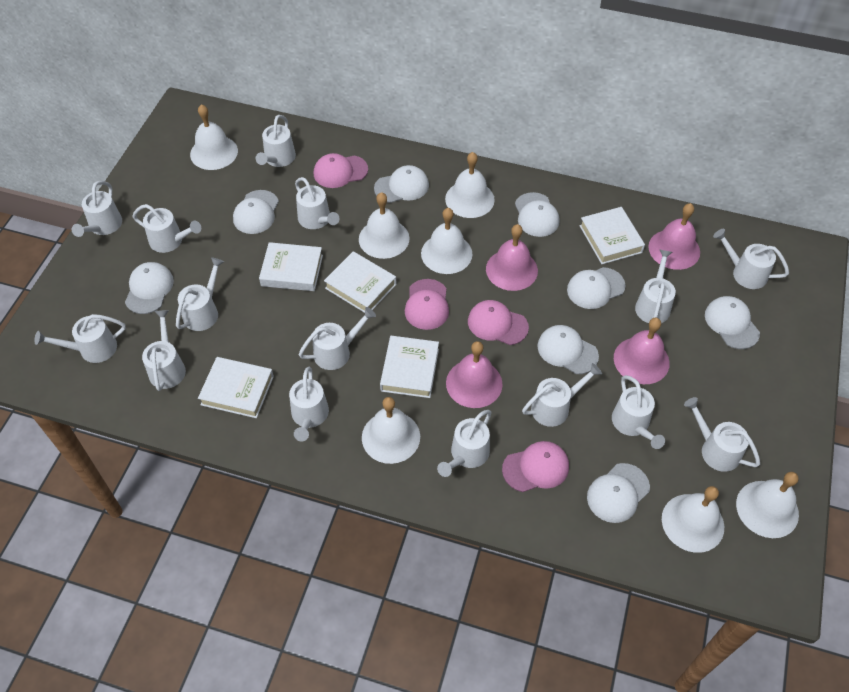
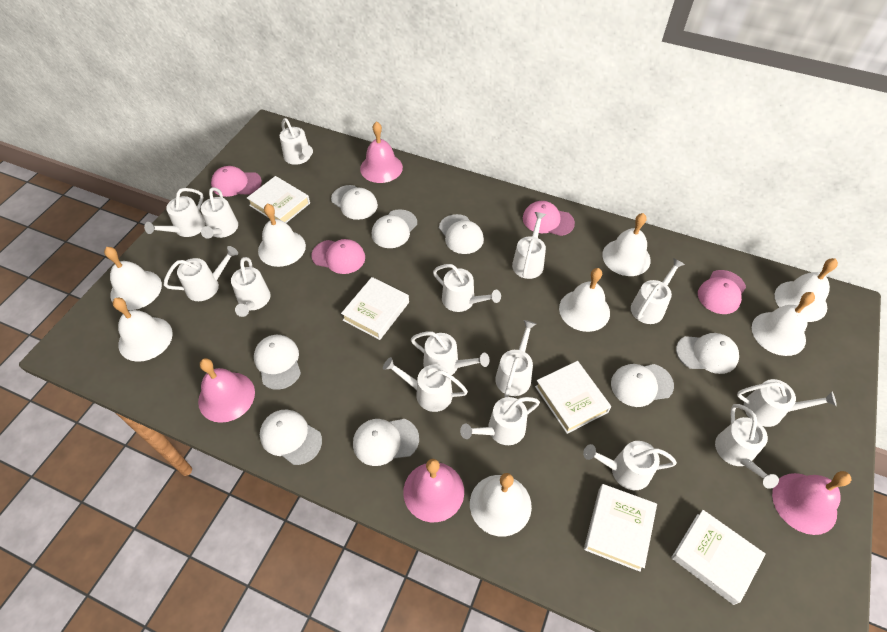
white bell: [190,104,238,170] [359,192,410,259] [362,397,420,464] [421,208,473,274] [445,152,495,218] [662,486,724,553] [736,472,799,538] = 7 -> [104,247,162,310] [112,298,173,362] [258,204,306,267] [470,473,532,537] [559,268,610,332] [602,213,651,276] [752,292,815,356] [775,258,838,322] = 8

